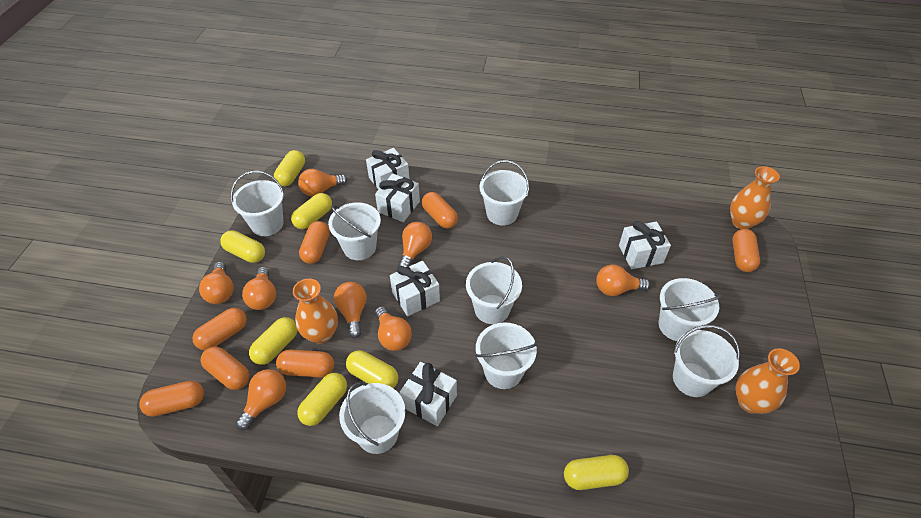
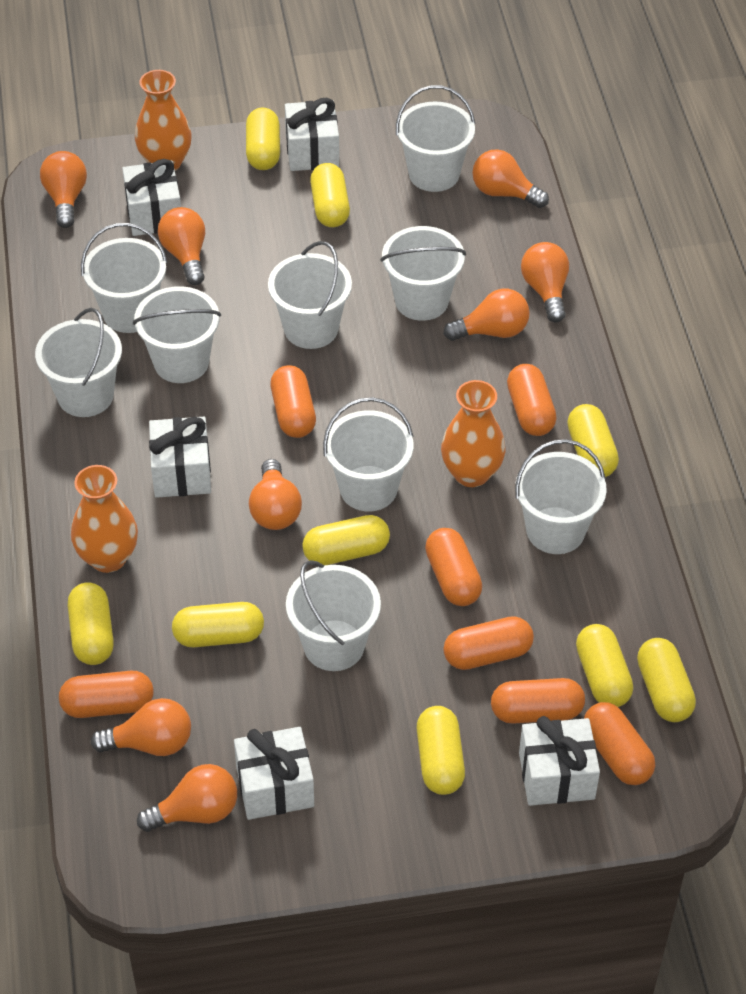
white bucket: [230,171,284,236] [328,202,381,260] [339,382,405,454] [466,256,522,324] [475,322,538,389] [480,160,529,225] [659,278,721,341] [673,325,740,397] = 8 -> [35,308,122,417] [81,223,167,333] [133,286,221,383] [268,241,352,349] [286,560,381,671] [323,397,413,512] [380,226,466,321] [396,85,475,192] [515,439,607,554] = 9
yellow capsule: [220,230,265,263] [249,317,298,365] [274,150,305,186] [291,193,332,229] [297,373,347,426] [346,350,399,388] [564,455,629,490] = 7 -> [68,582,114,665] [172,602,264,647] [246,107,280,170] [302,515,390,565] [310,163,350,227] [416,706,465,795] [567,404,619,477] [576,624,633,707] [637,638,696,722] = 9

